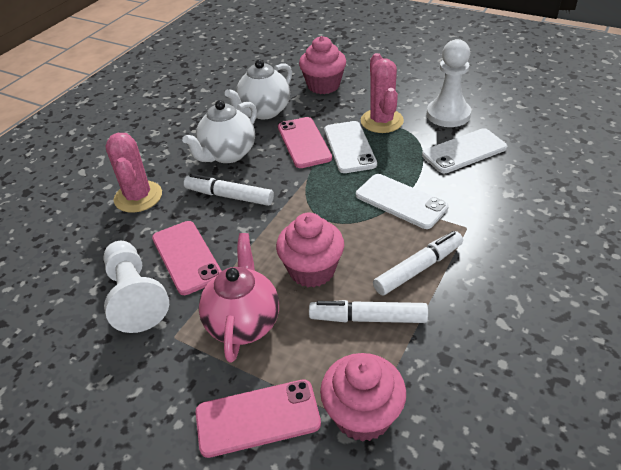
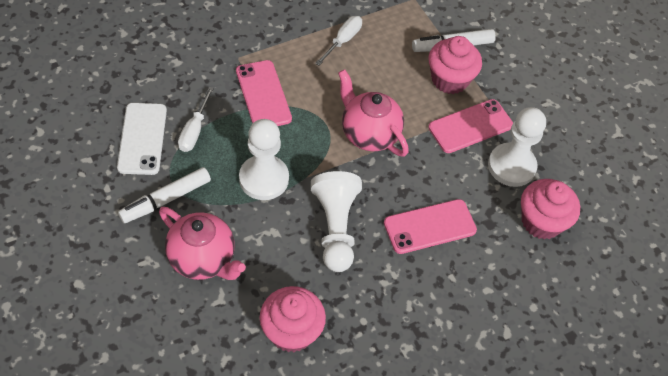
pink cactus: [105,133,162,213] [361,53,404,133] = 2 -> none = 0
pink teapot: [199,233,279,363] = 1 -> [159,207,246,280] [338,69,409,157] = 2
white marker: [184,174,274,206] [309,300,428,323] [373,231,463,295] = 3 -> [118,167,211,223] [412,29,496,52] = 2
white pawn: [103,241,169,333] [427,39,471,127] = 2 -> [239,119,289,200] [311,171,362,272] [488,107,546,187] = 3
white phone: [324,121,377,173] [356,174,448,229] [422,128,507,173] = 3 -> [117,103,167,175] = 1
white screwdriver: none = 0 -> [178,87,214,152] [315,16,362,66] = 2
white teapot: [182,100,257,163] [225,60,292,119] = 2 -> none = 0

